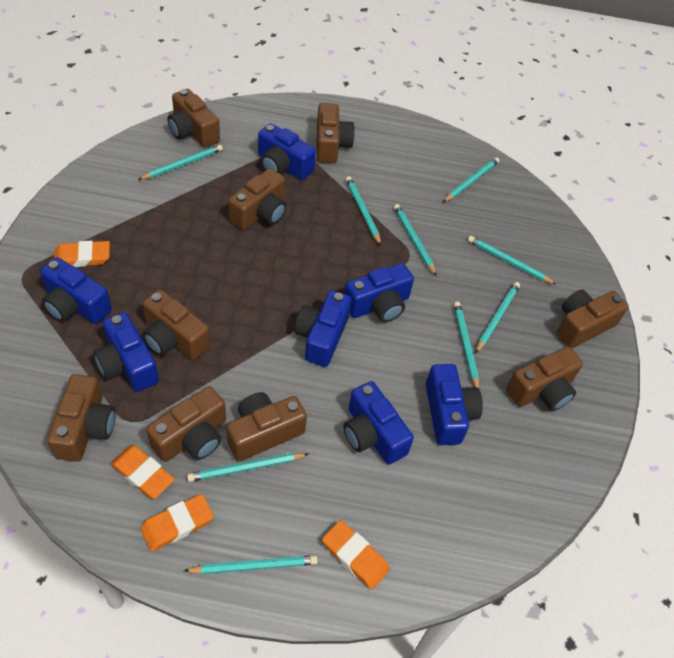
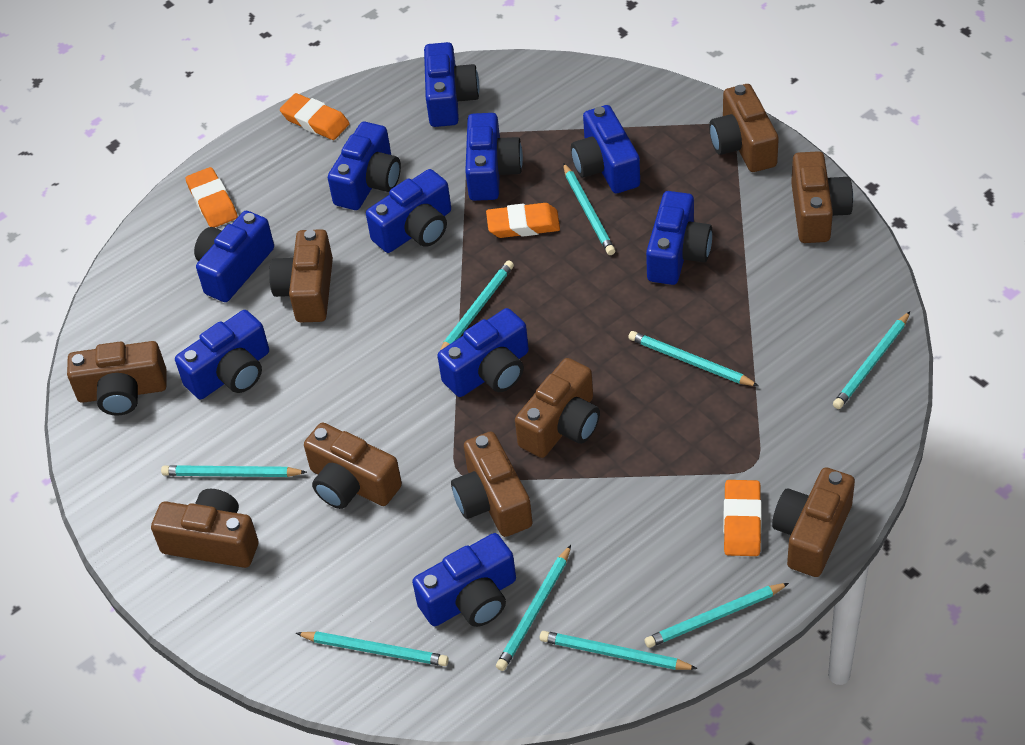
blue camera: [40,257,112,324] [94,312,159,392] [258,123,316,180] [294,290,352,367] [343,381,414,465] [344,263,414,322] [426,364,483,445] = 7 -> [175,310,269,400] [194,211,274,302] [328,122,401,210] [366,169,451,253] [412,533,516,627] [424,42,479,127] [438,308,529,397] [465,113,523,201] [571,105,640,193] [646,191,712,285] = 10

